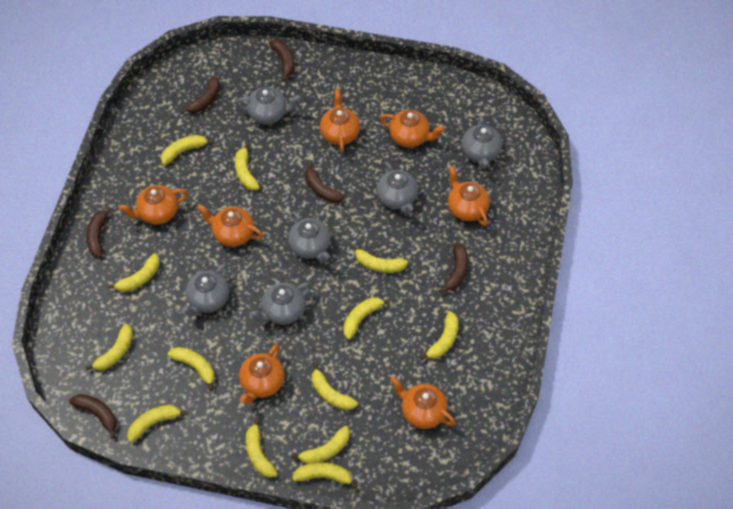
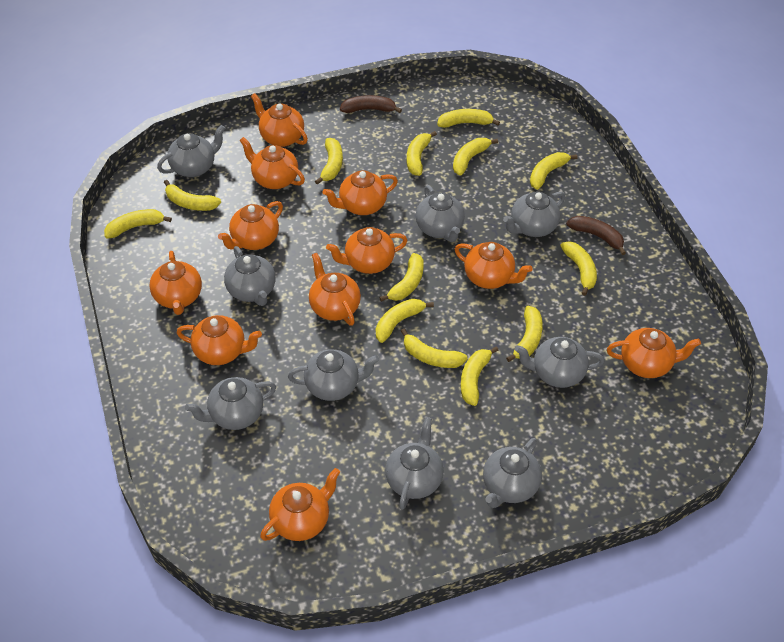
brown banana: [69,394,117,439] [86,207,112,257] [181,76,220,113] [269,39,294,82] [305,161,345,203] [439,243,468,293] = 6 -> [340,95,402,113] [566,216,626,255] = 2
grey teapot: [181,264,229,317] [235,87,301,125] [249,282,312,325] [288,211,331,262] [376,162,418,215] [462,115,502,169] = 6 -> [157,125,225,177] [185,377,276,430] [224,246,276,306] [288,349,379,401] [385,417,444,510] [416,185,465,242] [483,438,542,508] [503,192,565,237] [515,337,605,388] = 9
orange teapot: [119,185,188,225] [197,204,263,247] [239,344,285,404] [320,89,360,152] [380,110,444,148] [390,377,456,429] [448,166,490,226] = 7 -> [149,251,202,315] [177,315,262,365] [218,201,283,250] [239,137,305,189] [251,93,308,147] [260,468,340,541] [309,253,361,326] [323,170,398,215] [326,227,408,274] [455,242,533,289] [607,328,701,378] = 11

